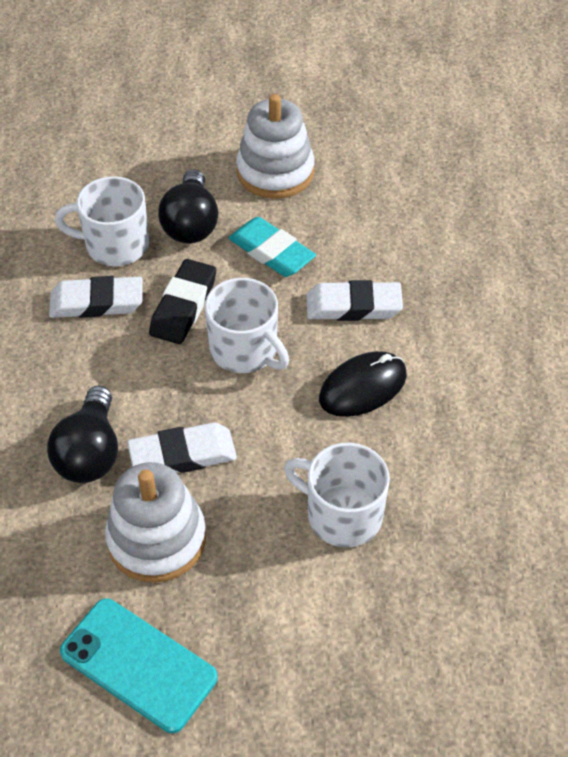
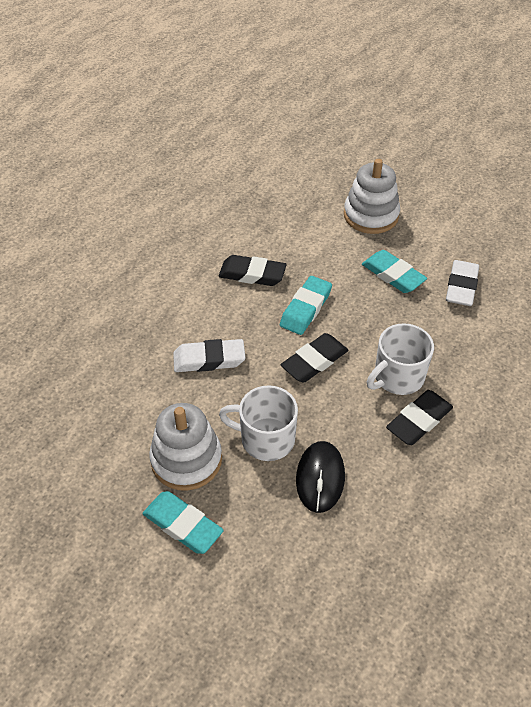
black eraser: [149,259,216,344] = 1 -> [219,255,287,286] [280,333,348,383] [386,390,453,445] = 3
black light bulb: [47,386,118,483] [158,169,218,244] = 2 -> none = 0
turquoise eraser: [229,217,316,277] = 1 -> [142,491,224,554] [280,276,332,335] [362,250,427,293] = 3
turquoise phone: [60,599,218,733] = 1 -> none = 0
white eraser: [49,276,142,318] [127,423,237,473] [307,280,403,321] = 3 -> [173,339,245,372] [446,260,479,306] = 2
white mug: [55,176,149,266] [205,278,289,373] [284,443,390,547] = 3 -> [219,385,298,461] [367,323,434,395] = 2

